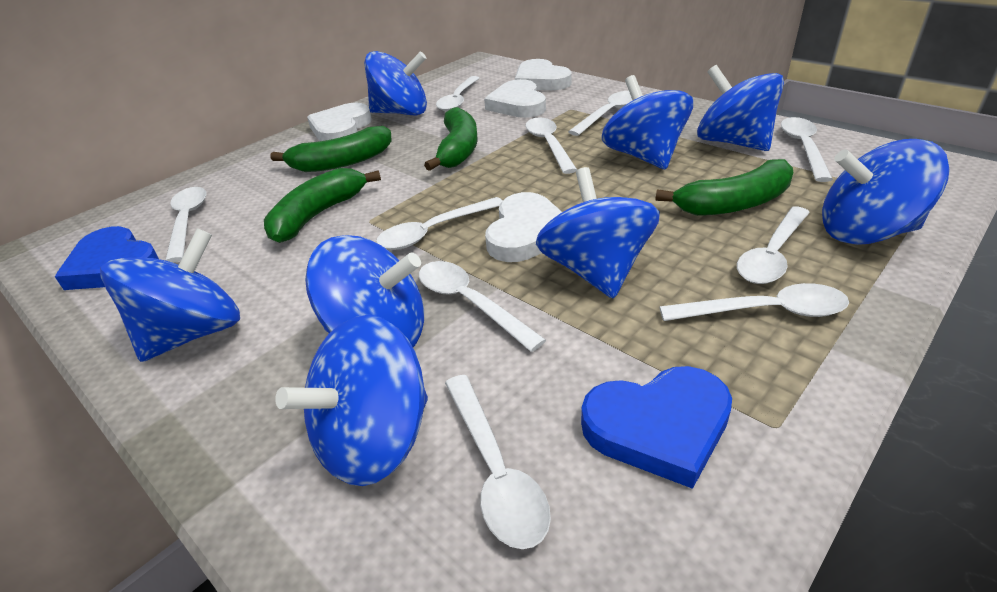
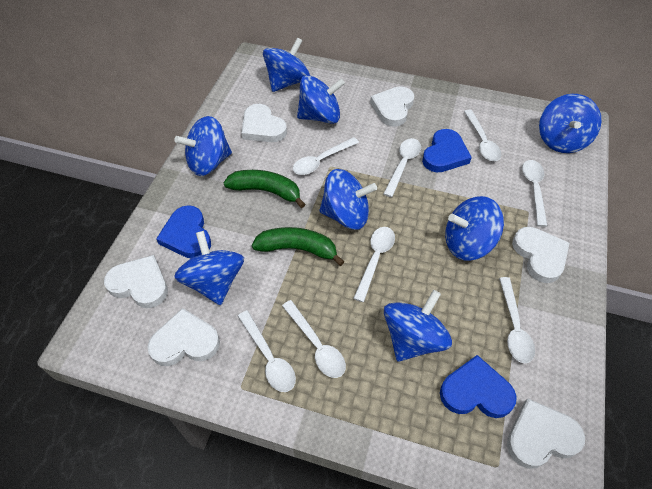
blue heart: [55,226,159,290] [581,366,732,489] = 2 -> [156,205,211,258] [422,129,472,172] [440,355,517,418] = 3
green banana: [264,168,381,243] [271,126,392,172] [424,107,478,171] [655,159,794,216] = 4 -> [224,170,306,208] [252,227,344,266] = 2
white heart: [307,103,372,141] [484,79,546,118] [485,192,562,262] [515,59,572,90] = 4 -> [104,255,168,308] [147,308,220,366] [241,104,287,142] [370,86,414,127] [507,399,585,469] [512,227,569,283] = 6
white spoon: [165,187,206,263] [376,197,503,250] [419,261,546,352] [436,76,479,111] [445,375,551,549] [525,118,577,174] [568,91,633,136] [660,283,849,321] [737,206,810,284] [781,117,833,182] = 10 -> [238,310,296,392] [282,300,346,378] [293,137,359,175] [353,227,395,302] [383,138,421,197] [464,109,501,161] [499,277,535,363] [522,160,547,227] = 8

